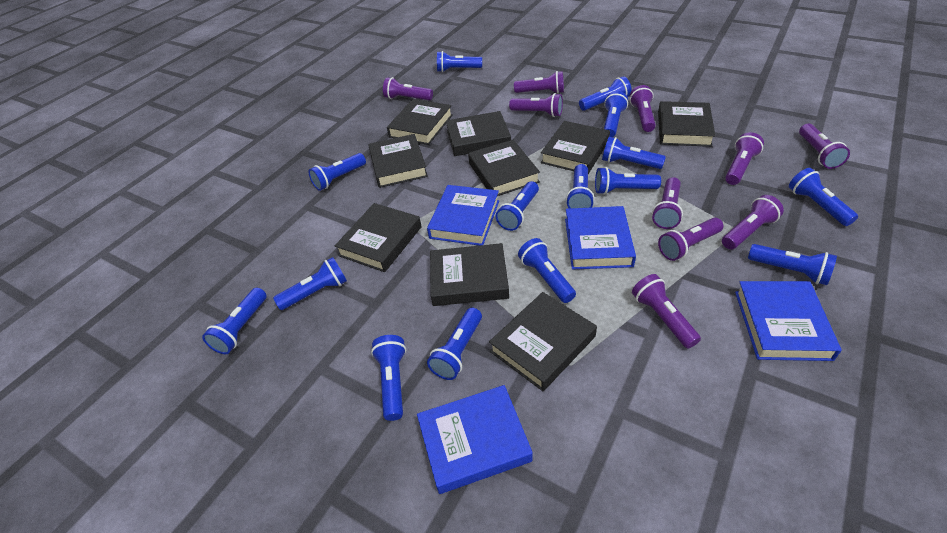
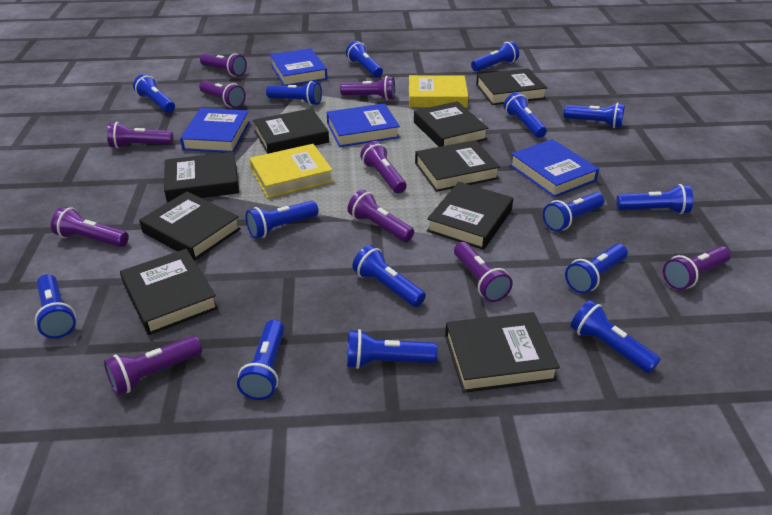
yellow book: none = 0 -> [250,144,333,198] [409,75,469,108] = 2

